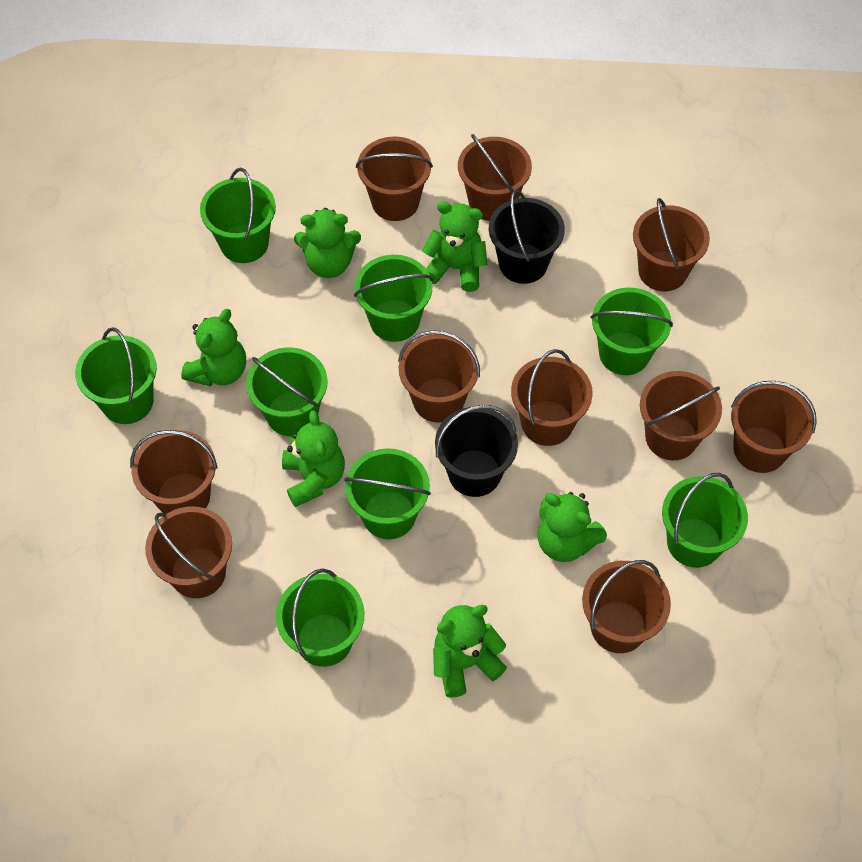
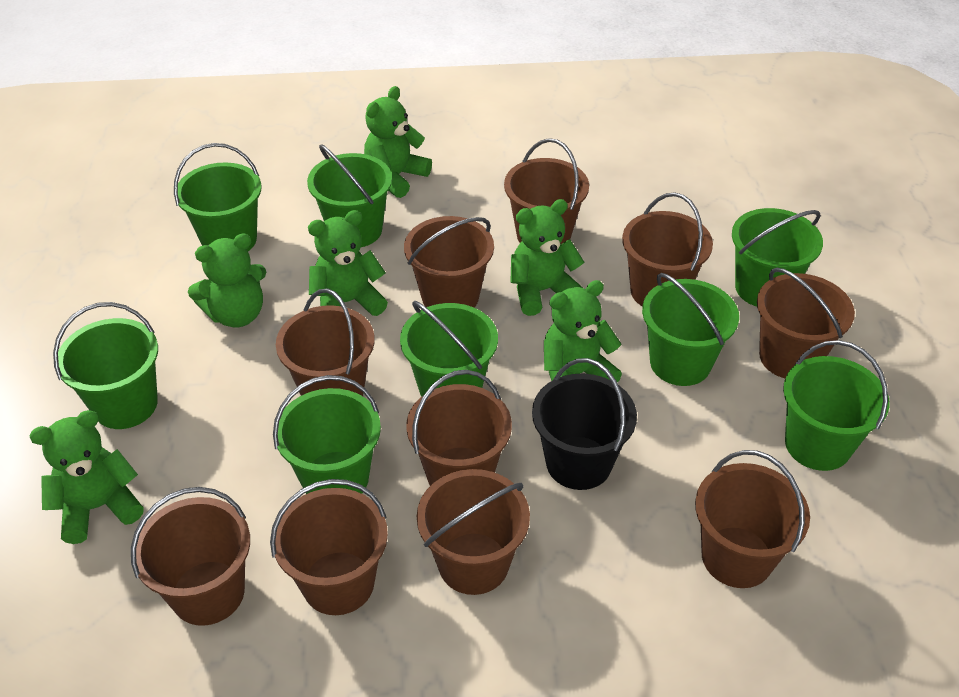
black bucket: [435,405,518,497] [489,190,565,284] = 2 -> [532,358,637,490] = 1

